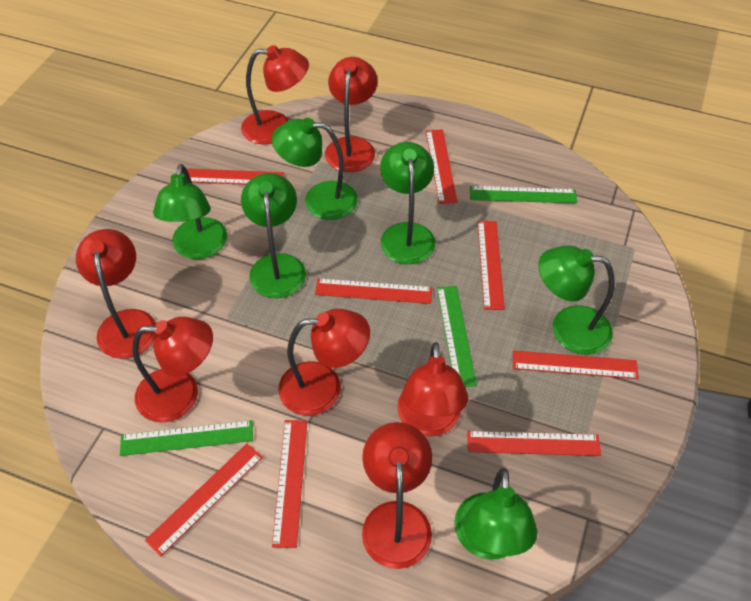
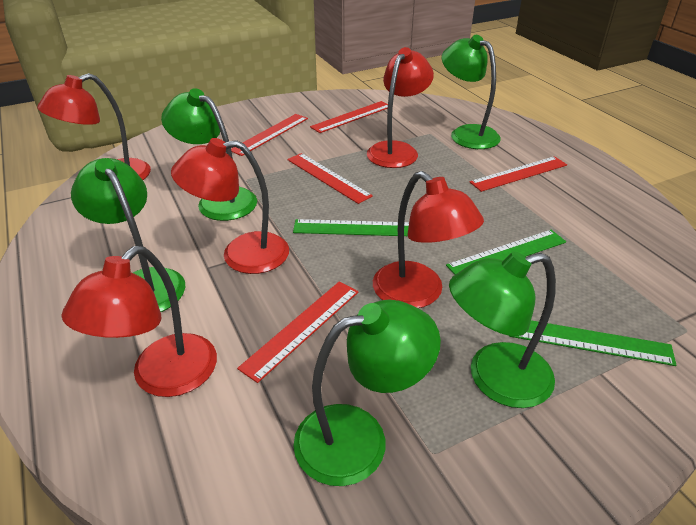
green lamp: [153,164,227,259] [241,173,306,298] [272,118,358,220] [380,142,435,264] [454,468,538,559] [538,246,615,355] = 6 -> [71,158,185,312] [161,88,257,221] [293,300,441,486] [442,35,501,149] [449,251,556,408] = 5
red lamp: [76,229,156,359] [132,317,213,423] [241,45,309,144] [278,309,370,416] [325,57,377,172] [362,422,432,569] [397,342,468,437] = 7 -> [37,73,151,180] [62,246,217,397] [171,138,289,274] [367,47,434,168] [373,171,484,308] = 5
red ruler: [145,443,263,557] [182,168,284,185] [272,420,307,548] [315,278,432,304] [426,129,458,204] [467,431,601,456] [477,221,505,310] [513,350,639,379] = 8 -> [231,114,308,156] [237,281,358,383] [287,153,373,204] [310,101,388,133] [470,156,567,192] = 5

